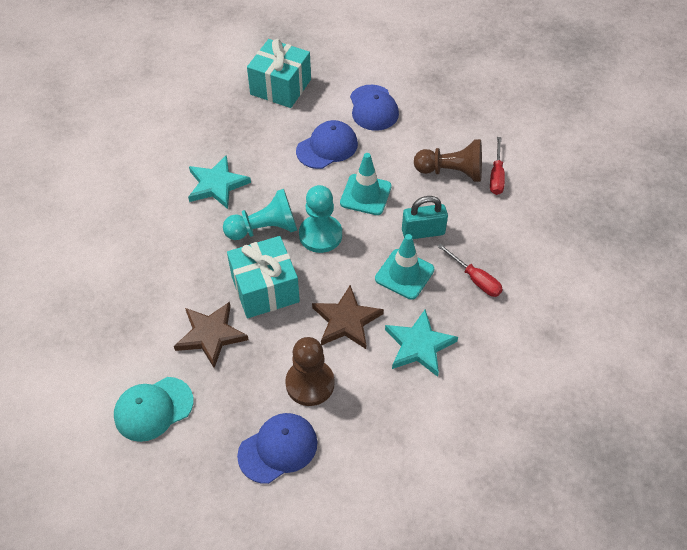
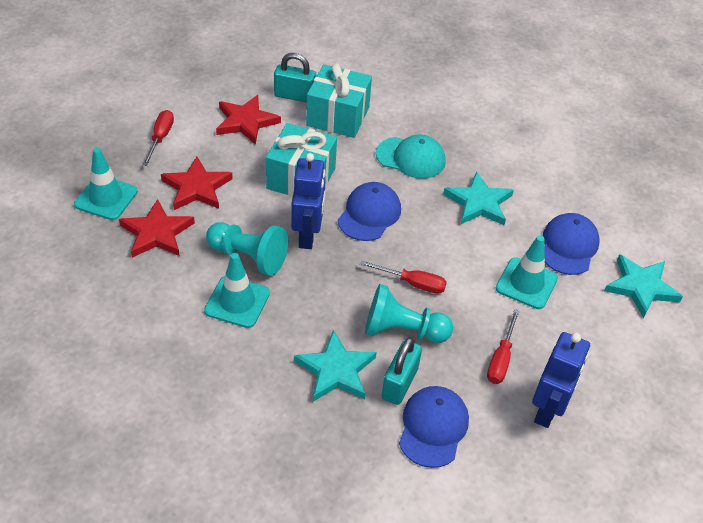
blue robot: none = 0 -> [291,153,326,249] [532,332,590,428] = 2
brown pawn: [285,337,335,406] [414,139,482,182] = 2 -> none = 0
brown star: [174,302,249,368] [312,285,384,349] = 2 -> none = 0
red screwdriver: [437,243,503,297] [490,137,505,195] = 2 -> [143,110,174,166] [360,260,447,294] [487,309,520,384] = 3
red star: none = 0 -> [119,199,195,258] [161,157,233,210] [216,95,281,145] = 3
turquoise padlock: [402,196,448,239] = 1 -> [274,53,316,102] [382,337,422,405] = 2
turquoise star: [188,155,251,209] [385,310,458,377] = 2 -> [294,330,376,402] [443,171,514,225] [604,254,683,318] = 3
turquoise traffic cone: [340,153,392,215] [375,234,434,299] = 2 -> [74,148,138,220] [204,253,270,328] [496,235,558,309] = 3

